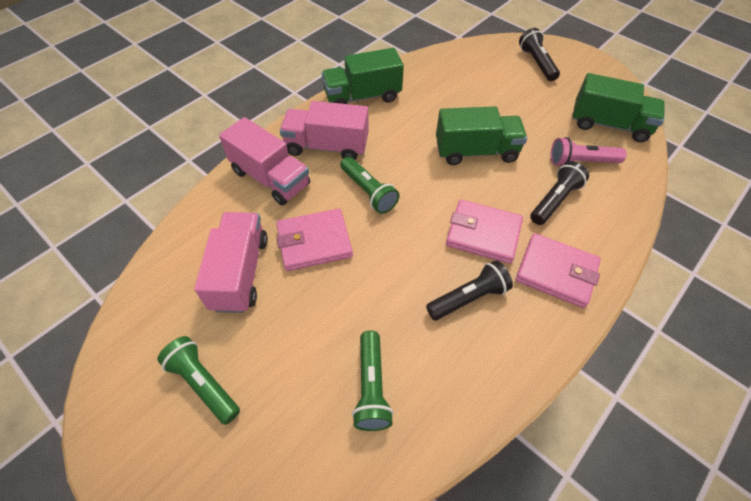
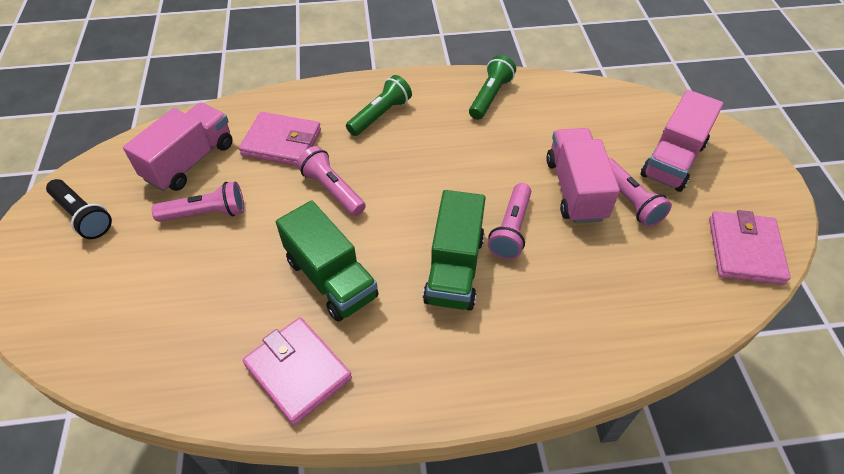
black flashlight: [426,260,513,320] [519,28,560,81] [530,161,589,225] = 3 -> [46,179,112,239] = 1
green flashlight: [157,336,240,425] [340,156,399,214] [352,330,394,431] = 3 -> [346,75,412,136] [469,55,516,120] = 2
green truck: [322,48,404,104] [436,106,527,165] [572,73,665,142] = 3 -> [276,200,379,322] [423,190,485,310] = 2
pink flashlight: [550,137,627,166] = 1 -> [152,181,244,222] [297,146,366,216] [488,183,531,259] [609,158,672,227] = 4

